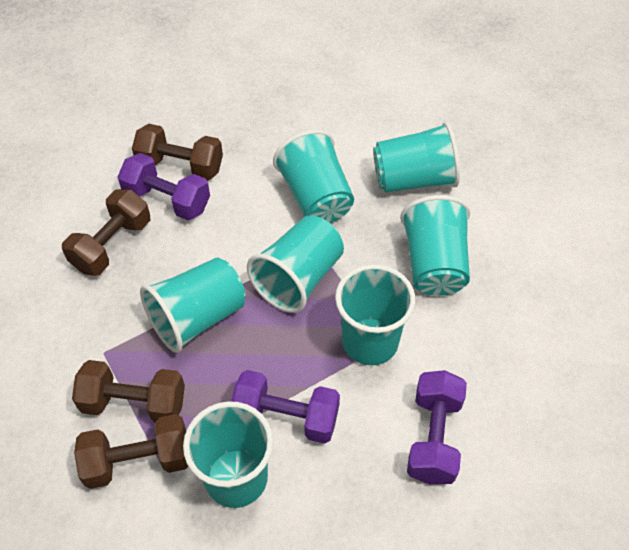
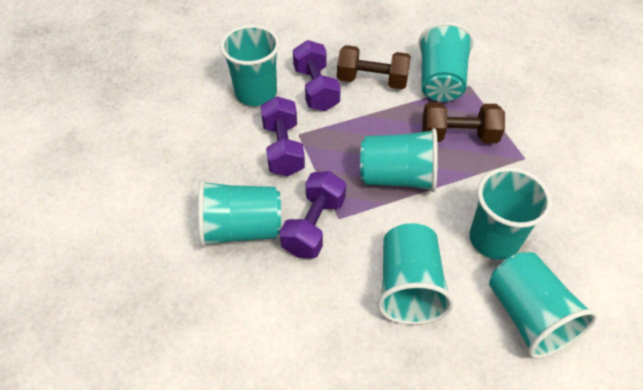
brown dumbbell: [62,189,150,276] [72,360,185,423] [74,414,188,489] [132,124,223,181] = 4 -> [337,45,411,89] [422,102,505,143] = 2

